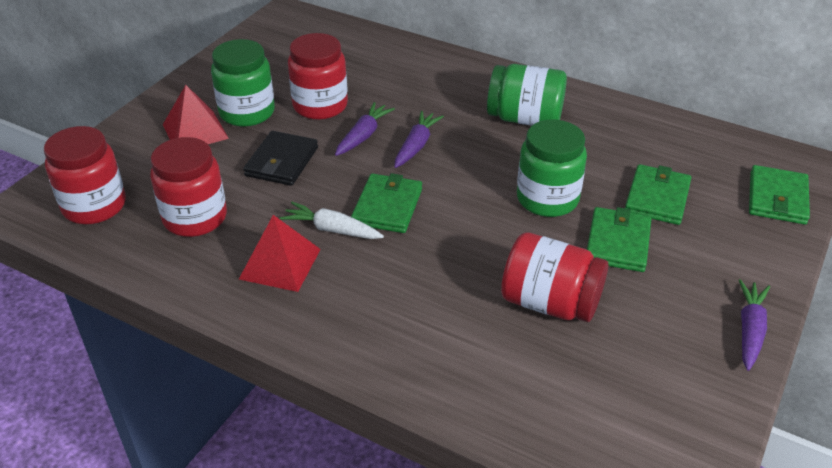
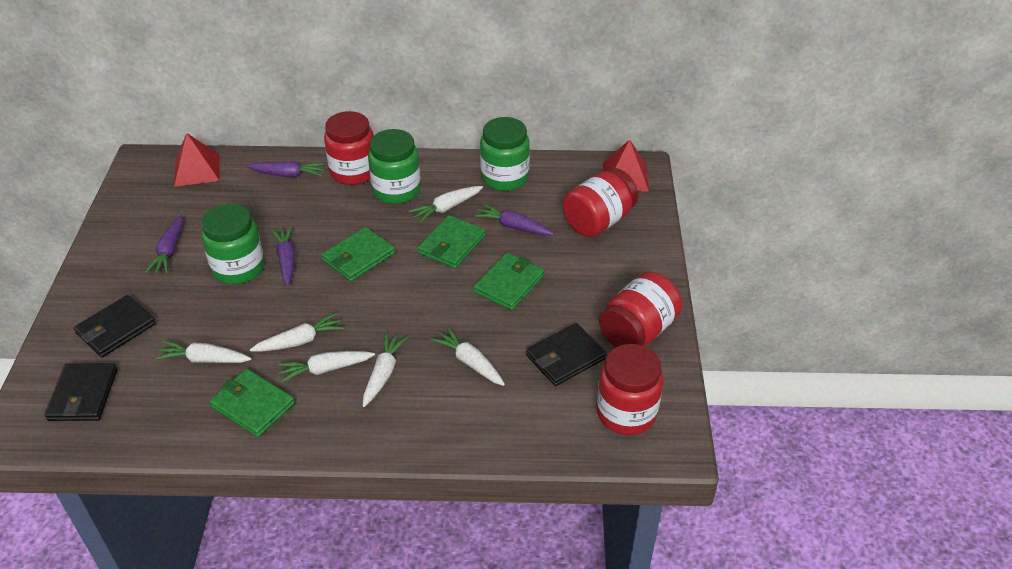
black wallet: [243,131,318,186] = 1 -> [44,363,117,421] [74,295,156,357] [526,323,607,386] = 3
purple carrot: [335,102,395,156] [394,111,444,168] [739,279,770,371] = 3 -> [145,215,183,274] [246,161,326,177] [271,226,296,286] [474,203,554,235] = 4
white carrot: [280,202,384,239] = 1 -> [155,341,252,363] [250,312,344,352] [277,351,375,383] [363,332,408,407] [409,186,483,223] [430,326,505,386] = 6

